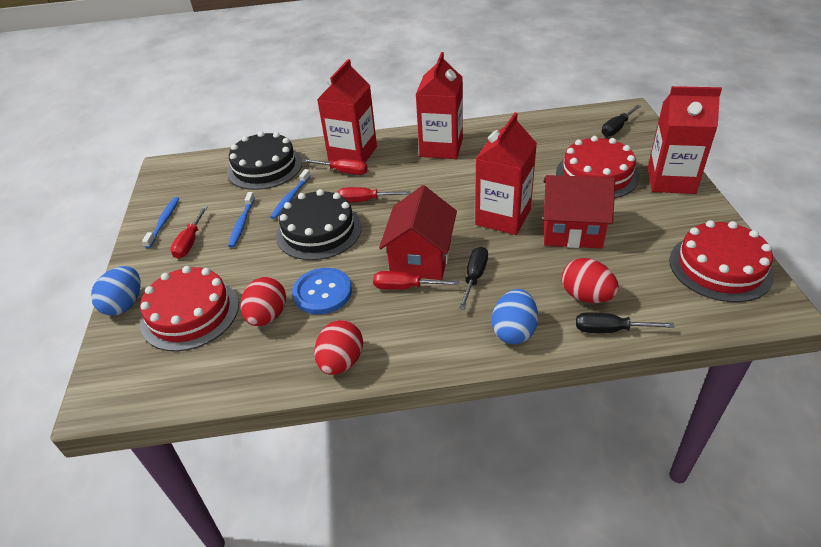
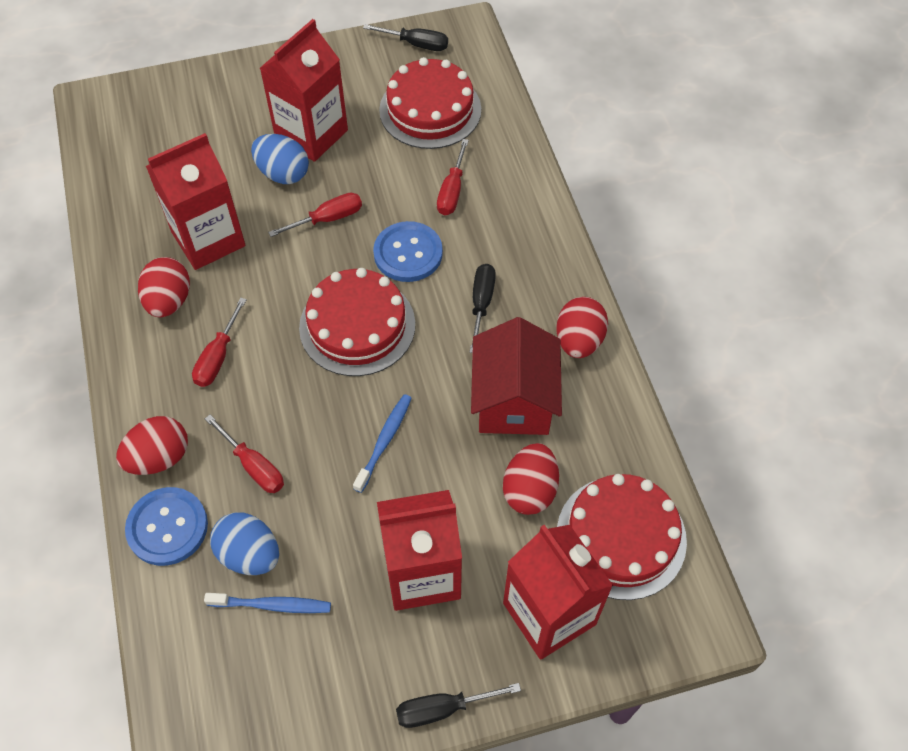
black cake: [227,131,302,190] [276,189,362,260] = 2 -> none = 0
blue button: [292,268,352,314] = 1 -> [125,487,208,566] [373,221,443,282] = 2
blue toothbrush: [142,197,179,248] [228,192,255,248] [270,169,311,219] = 3 -> [204,593,331,613] [353,394,412,493] = 2
red egg: [241,277,286,326] [314,320,363,375] [562,258,619,303] = 3 -> [116,416,188,475] [138,257,190,317] [503,443,559,515] [557,297,608,358] = 4
red house: [379,185,457,280] [543,175,615,249] = 2 -> [471,317,562,435] = 1

